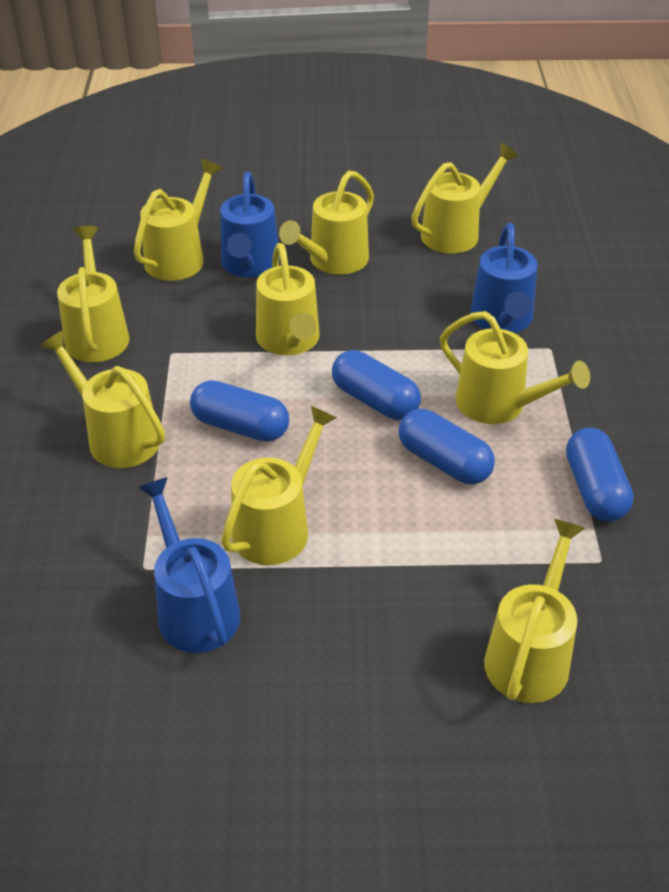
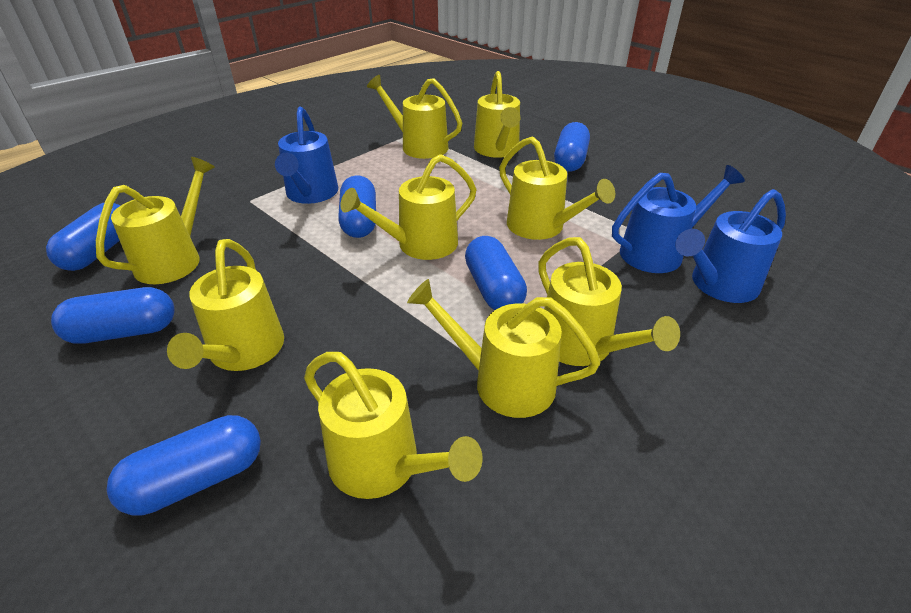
blue capsule: [190,380,289,442] [332,350,421,420] [398,409,495,484] [566,428,634,521] = 4 -> [46,203,121,271] [51,287,175,344] [107,415,261,515] [338,175,376,238] [465,236,527,310] [554,122,590,171] = 6

